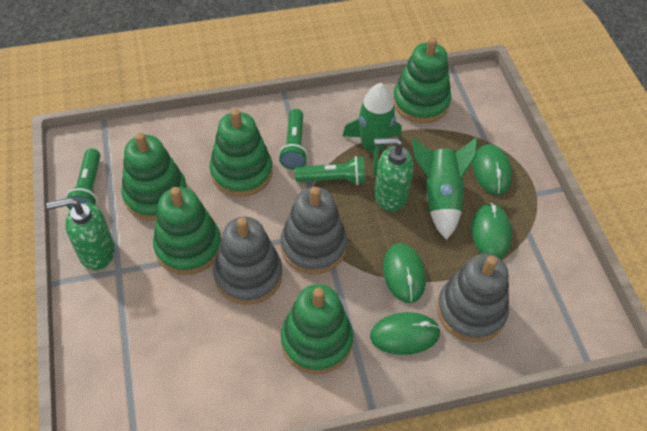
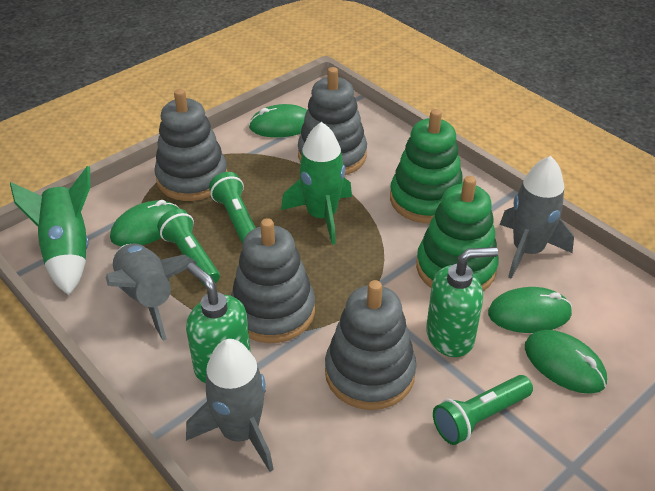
green stacking toy: [121,132,187,221] [153,187,221,275] [210,109,273,197] [281,284,353,374] [393,37,451,123] = 5 -> [390,109,463,223] [416,176,499,291] = 2
grey rocket: none = 0 -> [105,244,197,341] [186,339,274,472] [500,156,574,279] = 3
grey stacking toy: [213,217,282,305] [281,187,347,274] [437,254,509,342] = 3 -> [154,89,228,201] [231,218,315,343] [298,67,367,175] [325,280,417,410] = 4

